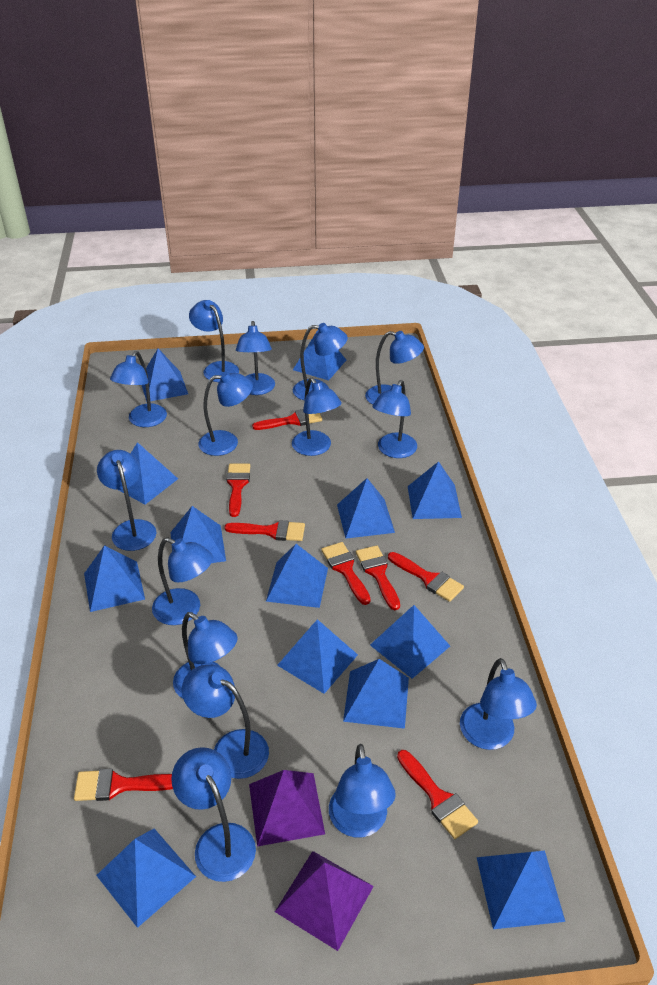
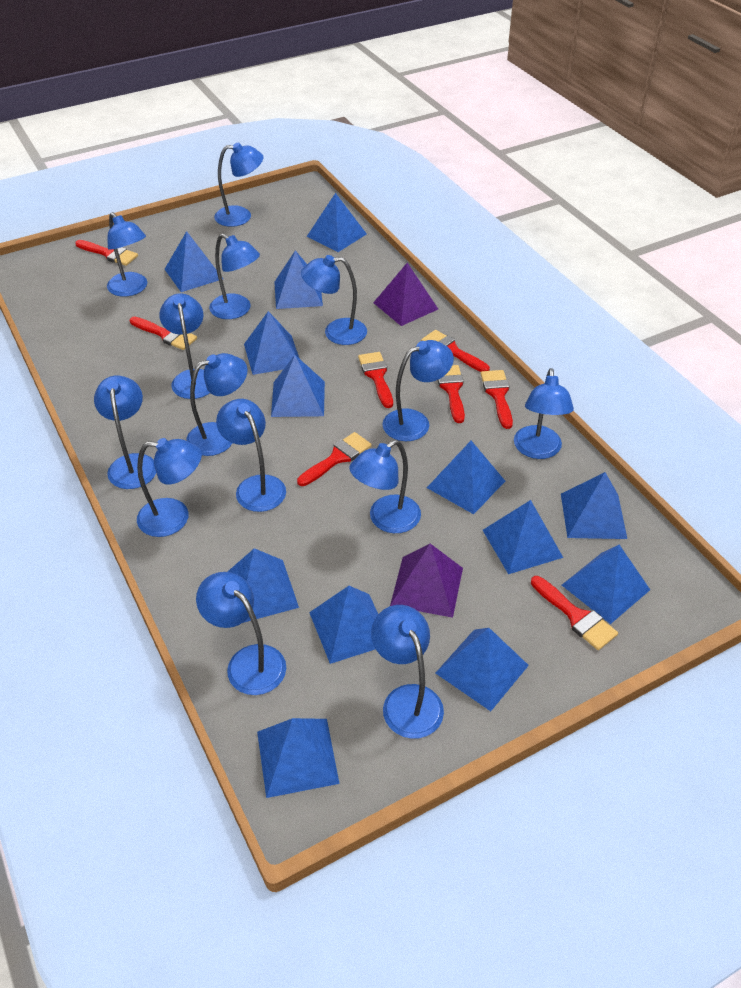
blue lamp: [97,450,156,551] [110,351,167,427] [152,537,213,625] [171,747,256,882] [173,612,238,698] [182,665,269,779] [189,300,239,382] [199,371,253,456] [236,321,275,395] [292,378,341,456] [293,323,348,400] [329,744,396,837] [365,331,424,405] [372,380,417,458] [460,658,537,750] = 15 -> [94,376,156,489] [107,212,147,297] [137,438,202,537] [159,293,210,399] [186,353,248,456] [196,572,286,695] [209,234,260,319] [214,142,264,227] [216,399,286,512] [301,255,367,345] [349,440,421,533] [371,605,444,739] [383,340,454,441] [514,368,574,459] = 14

